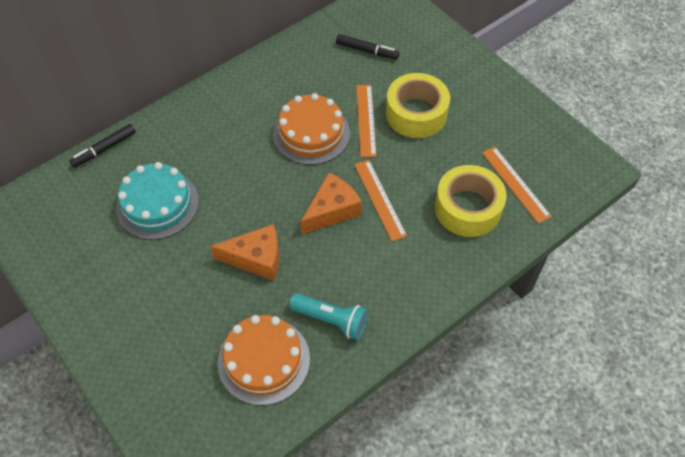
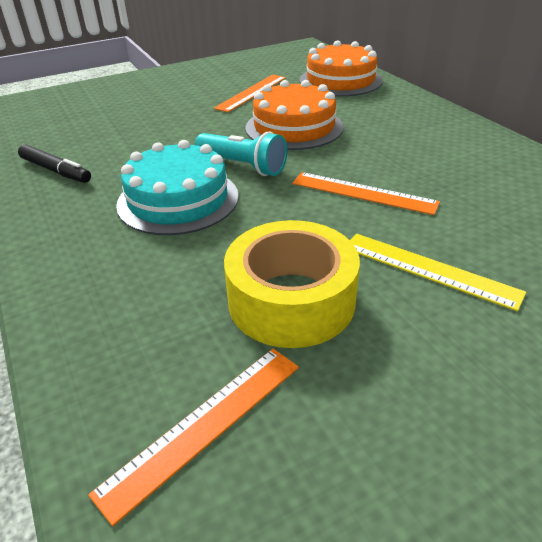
black marker: [69,124,136,168] [336,34,399,59] = 2 -> [18,145,91,183] = 1
orange cheese: [210,224,279,281] [301,173,362,235] = 2 -> none = 0
yellow ruler: none = 0 -> [350,234,526,311] = 1
yellow tape: [386,73,450,138] [435,165,507,237] = 2 -> [224,220,360,348] = 1

